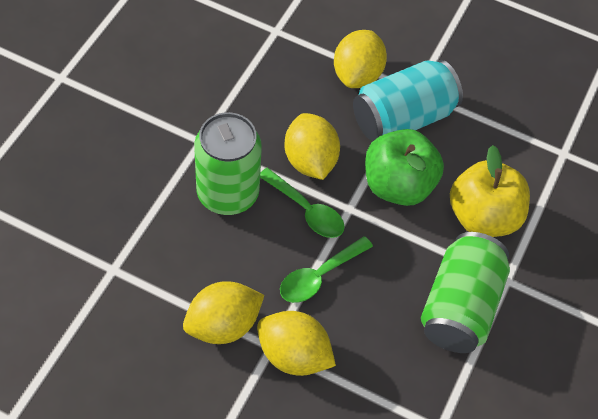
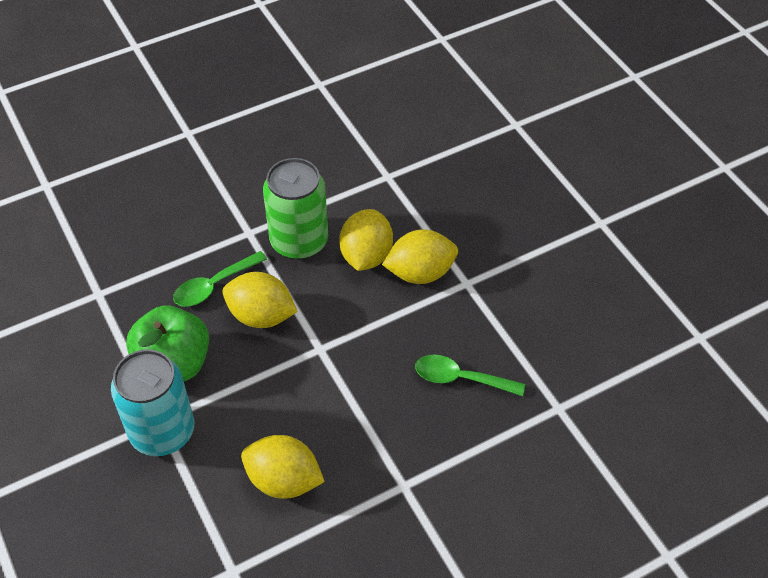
green can: [194,112,262,215] [421,232,510,353] = 2 -> [263,158,328,260] = 1
yellow apple: [450,145,530,237] = 1 -> none = 0

